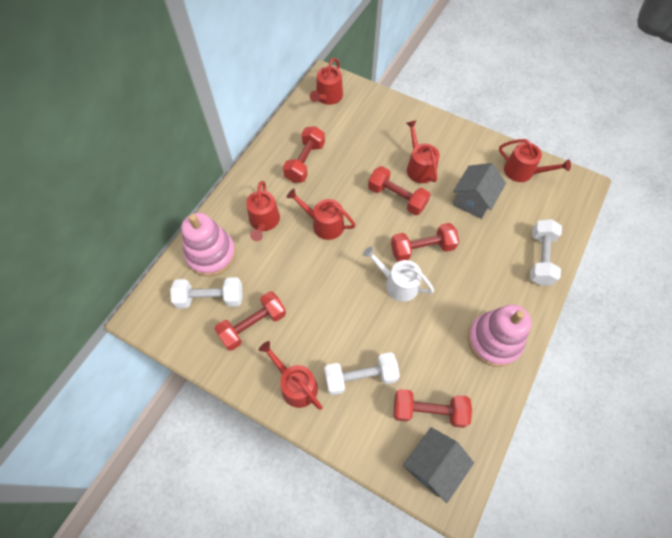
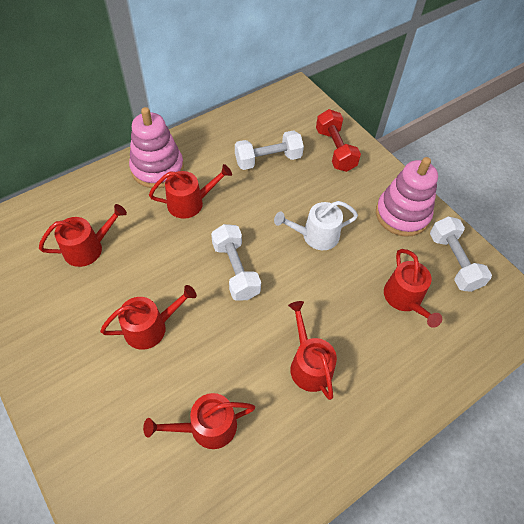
grey house: [403,427,474,503] [453,163,506,219] = 2 -> none = 0
red dumbbell: [214,291,286,351] [283,126,325,183] [368,166,430,215] [391,223,459,262] [394,389,472,428] = 5 -> [316,109,361,172] = 1

